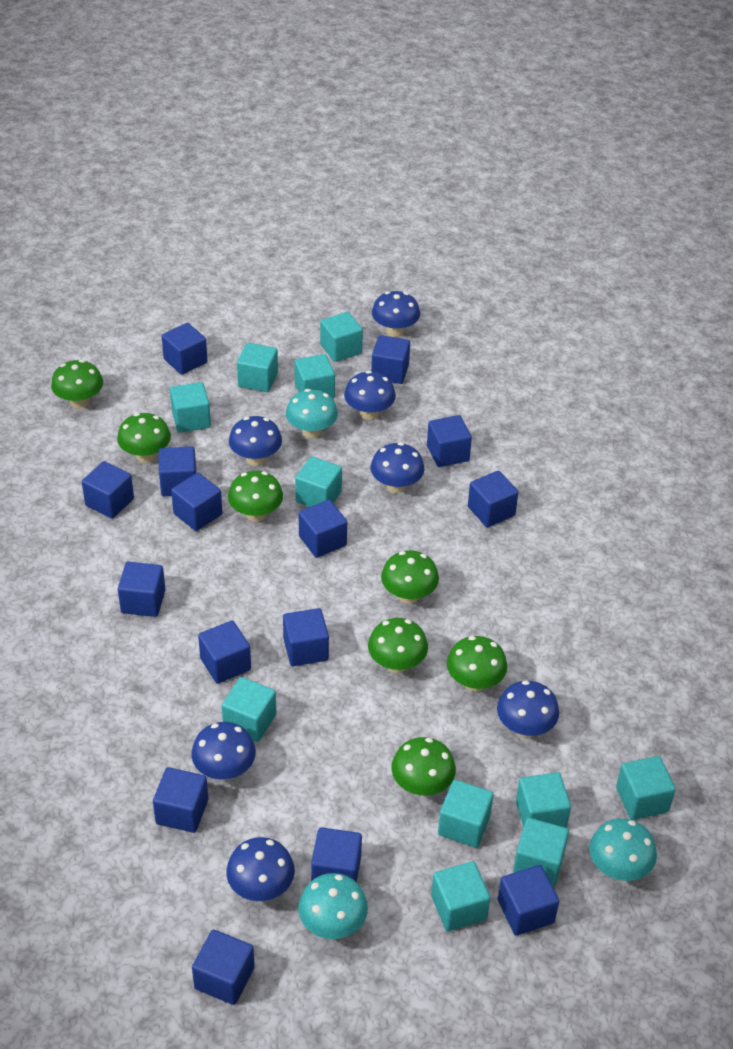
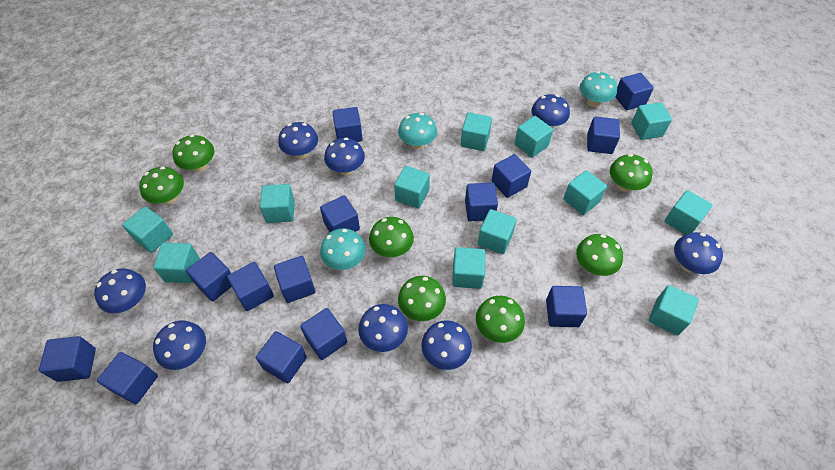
blue cube: [82,461,134,519] [118,562,165,617] [153,767,208,833] [159,446,197,496] [162,323,208,375] [171,473,222,531] [192,930,255,1005] [198,620,251,684] [283,608,329,666] [299,500,347,558] [311,827,362,882] [371,335,410,384] [427,415,472,467] [468,471,519,527] [498,865,559,936] = 15 -> [39,336,96,382] [97,352,158,404] [186,252,232,301] [227,262,274,311] [256,331,307,383] [274,256,315,303] [300,308,347,360] [320,195,360,232] [332,107,363,142] [465,183,498,221] [491,154,531,198] [546,286,587,327] [587,116,620,154] [615,73,654,110] = 14
blue mushroom: [191,722,256,780] [226,837,295,901] [229,416,282,466] [344,371,396,420] [371,442,424,493] [372,291,420,337] [497,680,559,738] = 7 -> [94,268,146,313] [153,321,206,370] [278,122,318,159] [324,137,365,175] [358,304,408,352] [421,320,472,370] [531,94,570,128] [674,232,723,274] = 8
turquoise cube: [170,382,211,433] [222,677,277,742] [237,343,278,392] [294,354,335,398] [295,456,342,507] [320,312,363,362] [431,861,490,931] [438,780,494,848] [513,818,569,886] [516,772,571,828] [616,756,676,820] = 11 -> [122,206,173,253] [153,243,200,283] [260,184,295,223] [394,166,430,209] [452,247,485,289] [461,113,492,151] [478,209,517,254] [514,116,553,158] [563,170,607,215] [631,102,672,140] [649,285,699,335] [664,190,713,235] = 12

